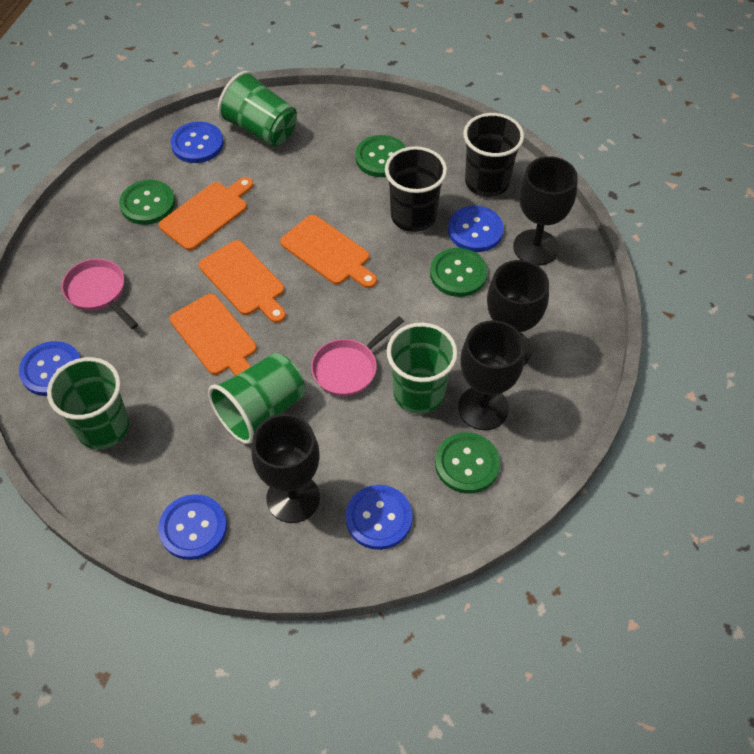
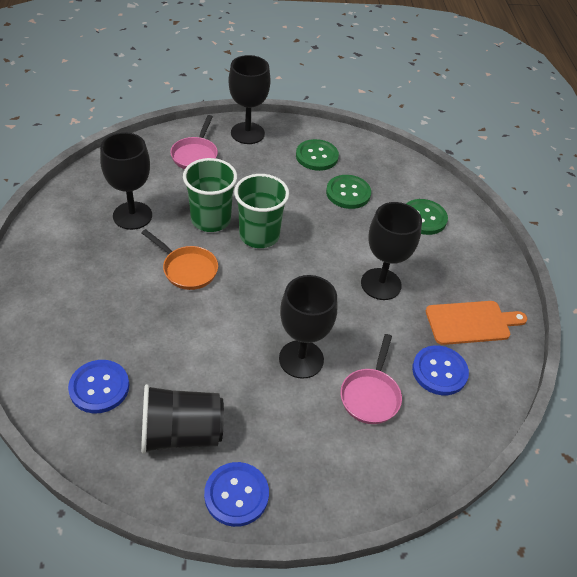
black cup: [385,146,447,232] [463,113,524,197] = 2 -> [141,384,224,454] = 1
blue button: [19,341,81,396] [158,494,227,560] [171,122,224,163] [345,485,413,550] [448,206,504,252] = 5 -> [68,360,129,413] [204,462,269,527] [412,346,469,395] = 3
green button: [119,180,175,225] [355,135,406,177] [430,248,488,297] [435,433,500,493] = 4 -> [296,139,339,171] [326,175,371,209] [406,199,448,235] = 3
green cup: [47,357,129,449] [208,353,305,444] [218,71,297,147] [387,323,458,414] = 4 -> [183,158,237,232] [234,174,289,248] = 2
orange cutting board: [159,177,253,251] [170,294,257,376] [199,240,286,323] [280,215,377,288] = 4 -> [426,301,527,345] = 1
orange pan: none = 0 -> [141,229,218,290] = 1

